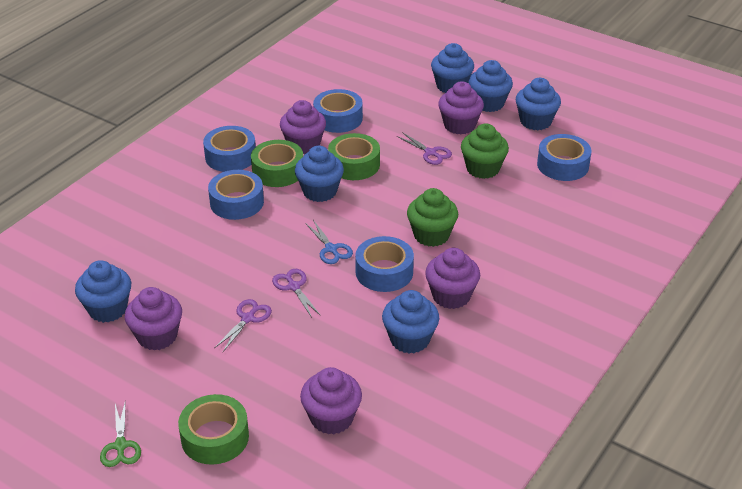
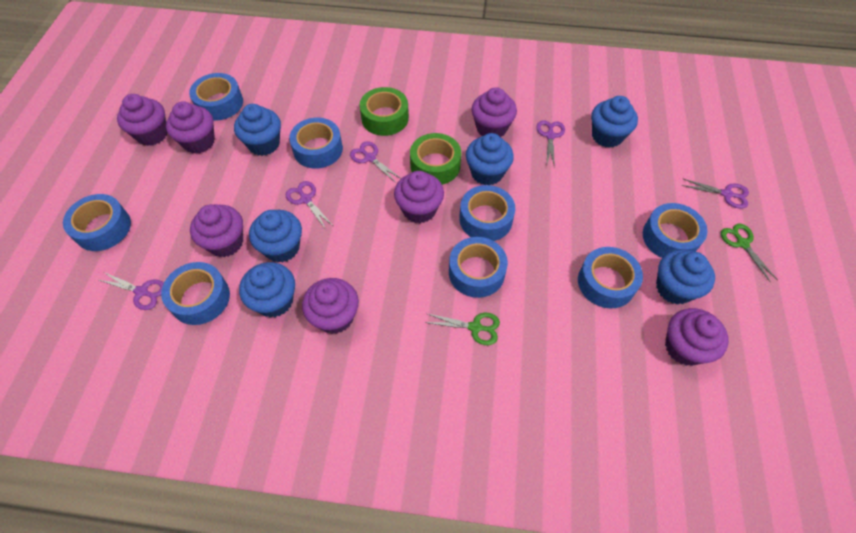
blue scissors: [305,220,353,264] = 1 -> none = 0
blue tape: [203,126,256,172] [208,170,264,220] [313,89,363,133] [355,236,414,292] [537,134,591,181] = 5 -> [63,194,131,251] [161,262,230,325] [189,73,243,121] [289,118,343,169] [449,237,508,298] [459,185,515,241] [578,247,643,309] [643,203,708,258] = 8
green cupcake: [407,188,458,247] [461,124,509,179] = 2 -> none = 0
green scissors: [100,403,141,467] = 1 -> [424,313,500,345] [721,224,778,283] = 2
green tape: [178,394,249,465] [251,140,303,187] [328,133,380,180] = 3 -> [360,87,409,136] [410,133,461,185] = 2
purple cupcake: [125,287,182,350] [280,100,326,154] [300,367,362,434] [425,248,480,309] [438,81,484,135] = 5 -> [117,94,167,146] [166,101,215,154] [190,204,243,257] [302,278,359,334] [394,171,444,223] [472,87,517,137] [665,308,729,366] = 7
purple scissors: [214,299,272,352] [272,269,321,318] [397,132,452,165] = 3 -> [99,272,164,310] [285,181,332,228] [350,141,400,183] [536,120,565,168] [681,179,749,209] = 5

